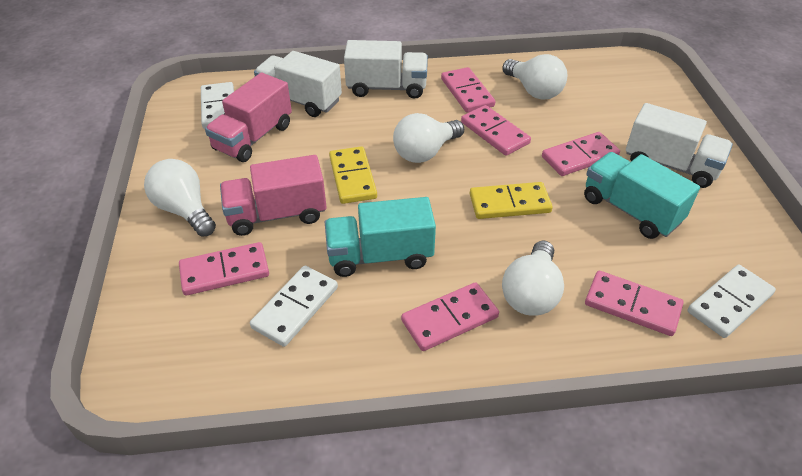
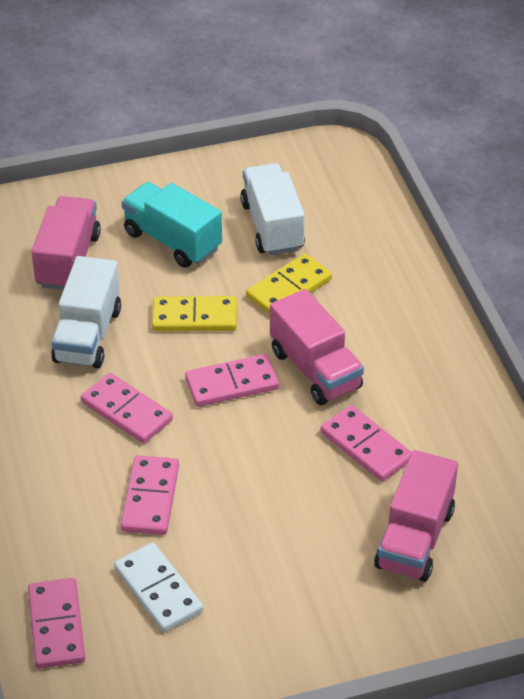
pink domino: [179,242,269,296] [401,282,499,351] [441,67,496,113] [461,105,531,156] [542,132,620,176] [585,271,683,336] = 6 -> [28,578,85,669] [81,373,173,443] [120,455,179,535] [185,354,279,407] [321,405,412,481] = 5
pink truck: [205,73,292,162] [220,155,327,236] = 2 -> [31,196,101,290] [270,289,364,405] [374,450,458,582] = 3
turquoise truck: [325,197,436,277] [584,152,700,239] = 2 -> [122,182,222,268] = 1
white domino: [201,82,234,129] [250,266,338,347] [687,265,776,338] = 3 -> [114,542,203,632] = 1
white light bulb: [144,159,216,237] [393,113,464,163] [502,54,568,100] [502,240,564,316] = 4 -> none = 0
white truck: [254,51,342,117] [344,40,428,99] [626,103,733,188] = 3 -> [51,256,121,368] [240,163,305,255] = 2

